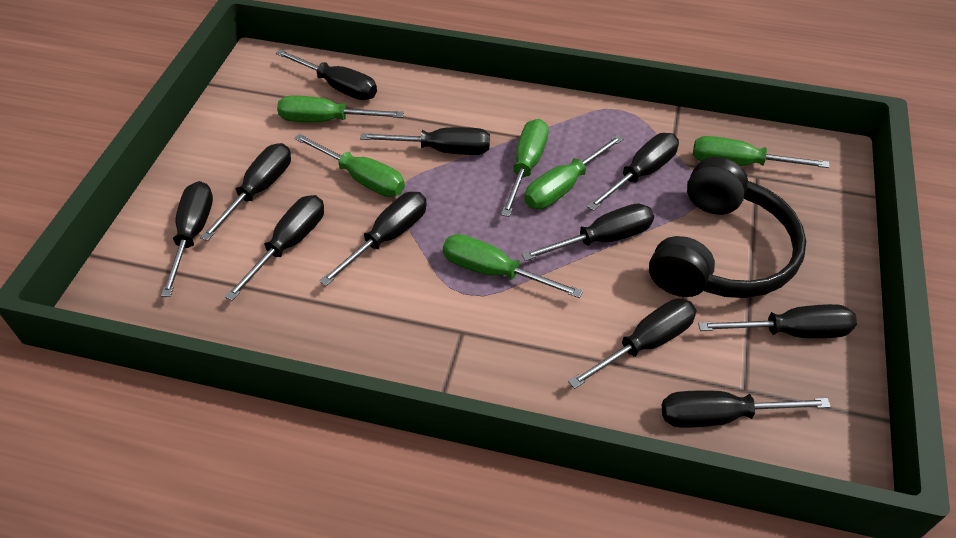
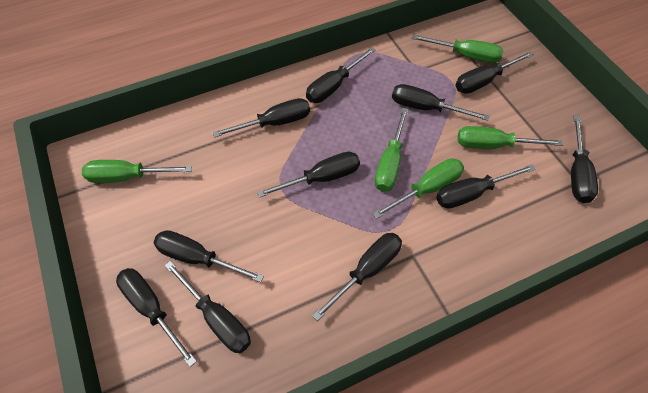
black headphones: [649,157,806,298] = 1 -> none = 0
green screwdriver: [277,96,404,122] [294,134,405,197] [443,234,583,298] [501,119,549,217] [525,135,624,209] [693,136,829,168] = 6 -> [82,160,192,183] [372,158,464,219] [375,108,409,192] [411,35,503,63] [458,126,563,149] = 5

